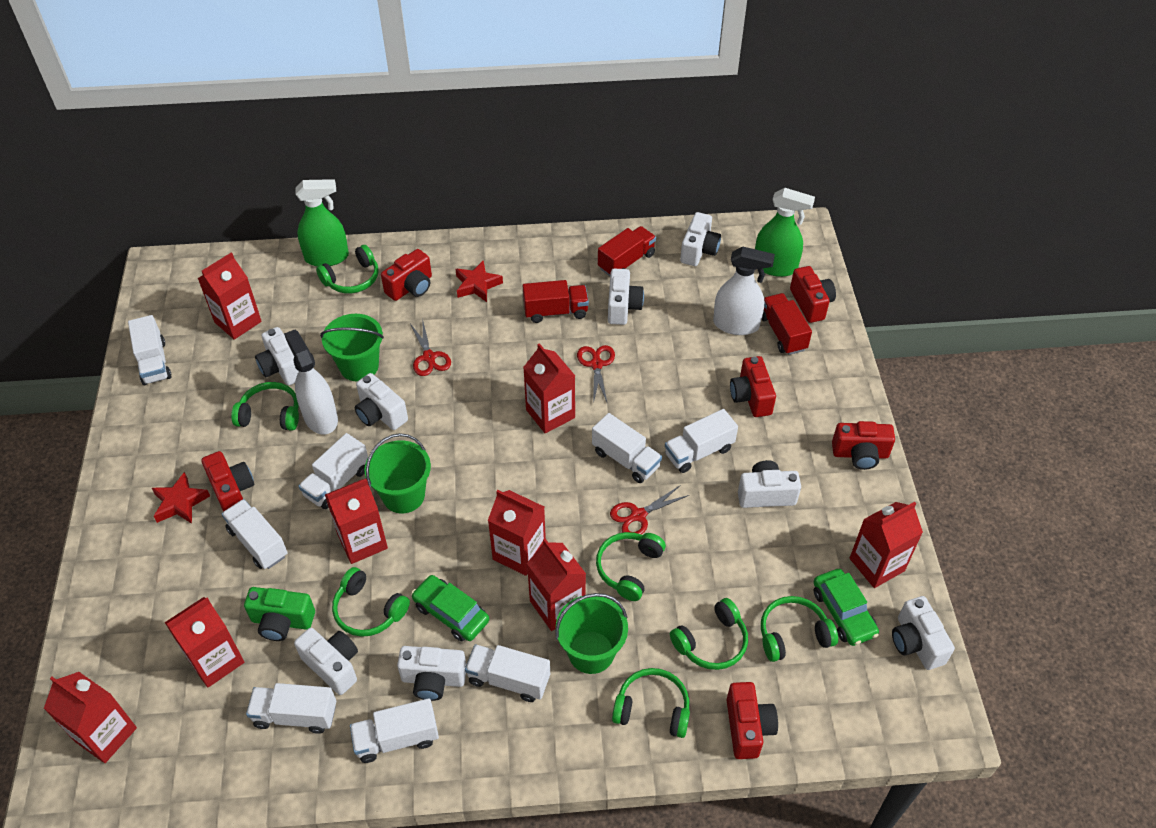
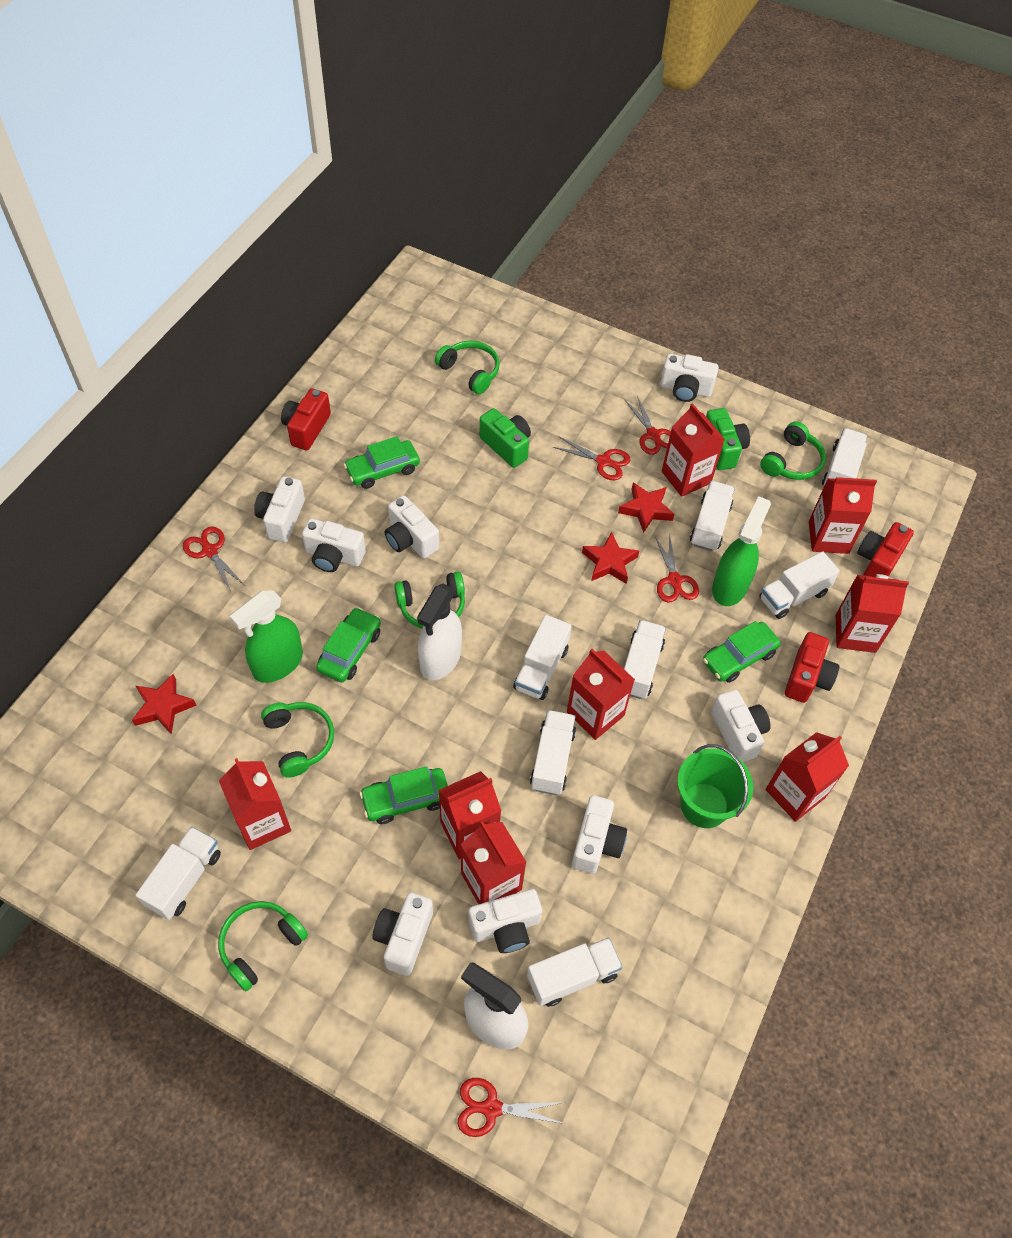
green bucket: [320,314,384,381] [364,433,431,513] [555,593,628,674] = 3 -> [677,744,753,828] = 1
green camera: [244,587,315,641] = 1 -> [479,408,531,468] [706,408,750,470] = 2
green car: [411,575,489,642] [814,569,879,646] = 2 -> [316,607,381,682] [344,436,420,489] [360,766,448,824] [703,621,781,683] = 4
green headphones: [231,382,299,431] [316,245,379,293] [332,567,410,637] [596,532,666,601] [612,668,690,738] [670,598,748,670] [761,596,838,662] = 7 -> [218,901,308,991] [261,702,334,778] [394,571,465,629] [435,340,500,394] [760,421,826,480] = 5
red camera: [201,451,255,512] [381,249,432,301] [727,682,778,759] [730,356,776,417] [790,266,836,323] [832,421,895,470] = 6 -> [281,388,331,450] [785,632,840,703] [857,522,914,577] = 3
red scissors: [410,322,451,376] [577,345,615,404] [610,485,689,535] = 3 -> [183,526,244,591] [458,1078,565,1137] [553,437,630,480] [624,396,671,455] [655,533,699,603] = 5
red star: [152,472,210,524] [455,261,503,302] = 2 -> [132,674,197,735] [582,532,639,584] [618,482,674,533] = 3
red truck: [523,280,589,323] [598,226,656,276] [761,293,812,355] = 3 -> none = 0

